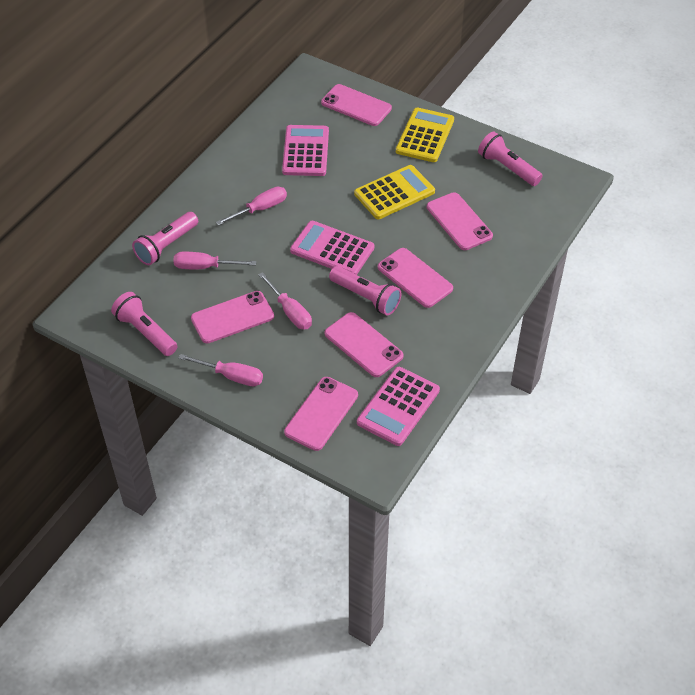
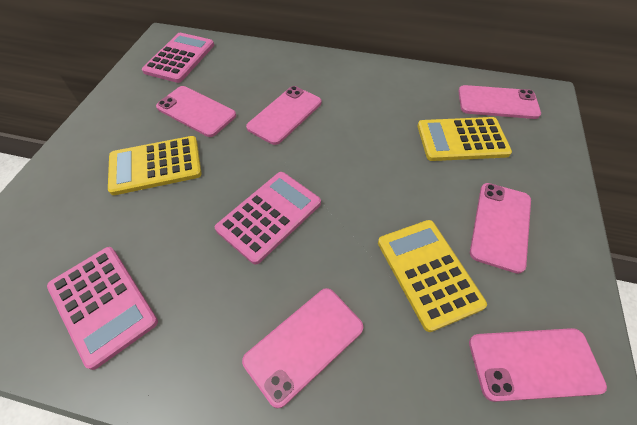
pink flashlight: [111,292,177,356] [132,212,198,265] [329,266,401,315] [478,132,543,186] = 4 -> none = 0
pink screwdriver: [173,252,256,269] [179,354,263,386] [216,187,287,226] [258,272,312,329] = 4 -> none = 0
yellow calculator: [354,165,435,219] [396,108,454,162] = 2 -> [108,136,202,195] [378,220,487,332] [417,117,512,161] = 3

